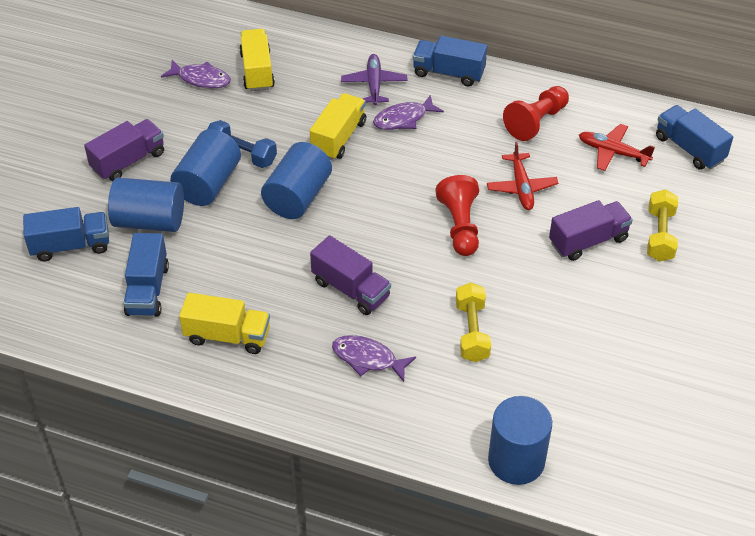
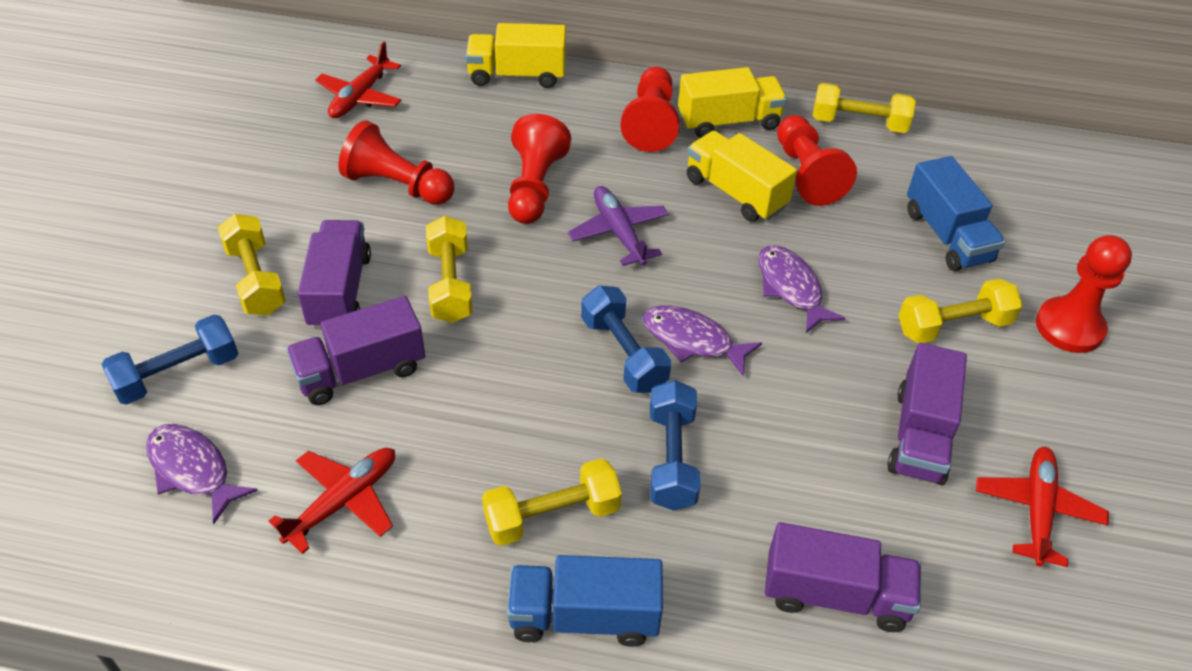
blue cylinder: [108,177,184,232] [170,129,241,206] [261,142,332,219] [488,396,552,485] = 4 -> none = 0
blue dumbbell: [208,120,277,168] = 1 -> [102,315,238,405] [581,285,671,393] [650,380,700,511] = 3
blue truck: [23,207,109,261] [123,233,169,317] [413,36,487,86] [656,105,733,170] = 4 -> [507,555,663,647] [907,156,1005,271] = 2
purple truck: [84,119,164,181] [310,235,391,315] [549,200,633,261] = 3 -> [286,296,425,405] [298,220,371,329] [765,522,921,632] [887,343,967,485] = 4
red pawn: [435,175,479,256] [503,86,569,141] = 2 -> [338,120,454,205] [508,114,571,224] [620,67,680,152] [777,115,857,206] [1036,235,1132,353] = 5
red plane: [487,142,558,210] [579,124,655,171] = 2 -> [269,448,395,554] [315,42,401,118] [976,447,1109,567] = 3
yellow dumbbell: [456,282,491,362] [647,189,678,261] = 2 -> [218,214,286,316] [426,216,473,323] [482,458,622,546] [813,83,916,133] [898,278,1023,343] = 5

